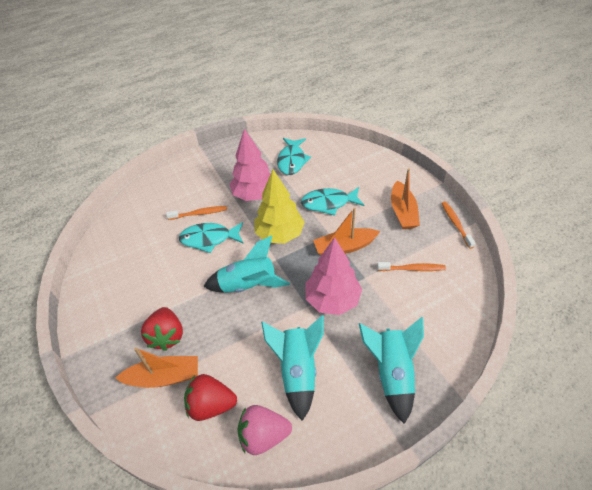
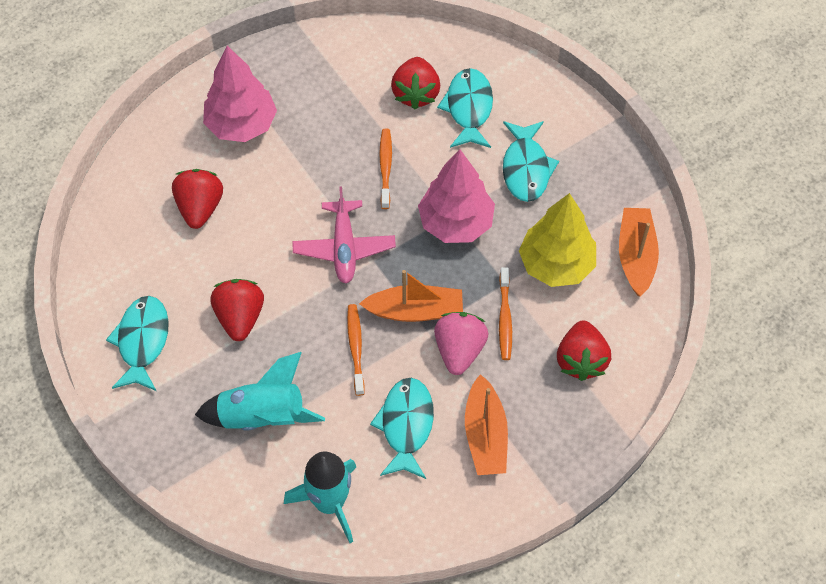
pink plane: none = 0 -> [292,187,396,283] = 1
red strawberry: [141,307,183,351] [184,374,237,421] = 2 -> [172,169,223,229] [210,279,264,341] [391,57,440,109] [557,320,611,381] = 4
turquoise fish: [179,222,244,253] [277,138,311,175] [301,187,364,216] = 3 -> [106,296,169,391] [370,378,434,479] [437,68,493,148] [503,121,559,202] = 4
turquoise rocket: [204,236,290,293] [261,315,324,421] [359,317,424,424] = 3 -> [195,352,325,431] [284,451,356,543] = 2

